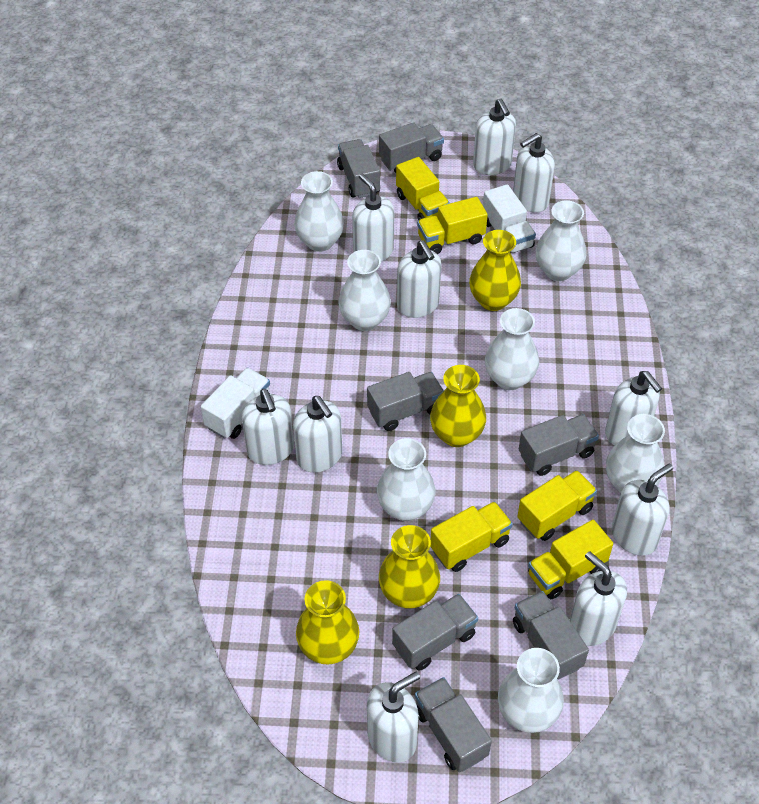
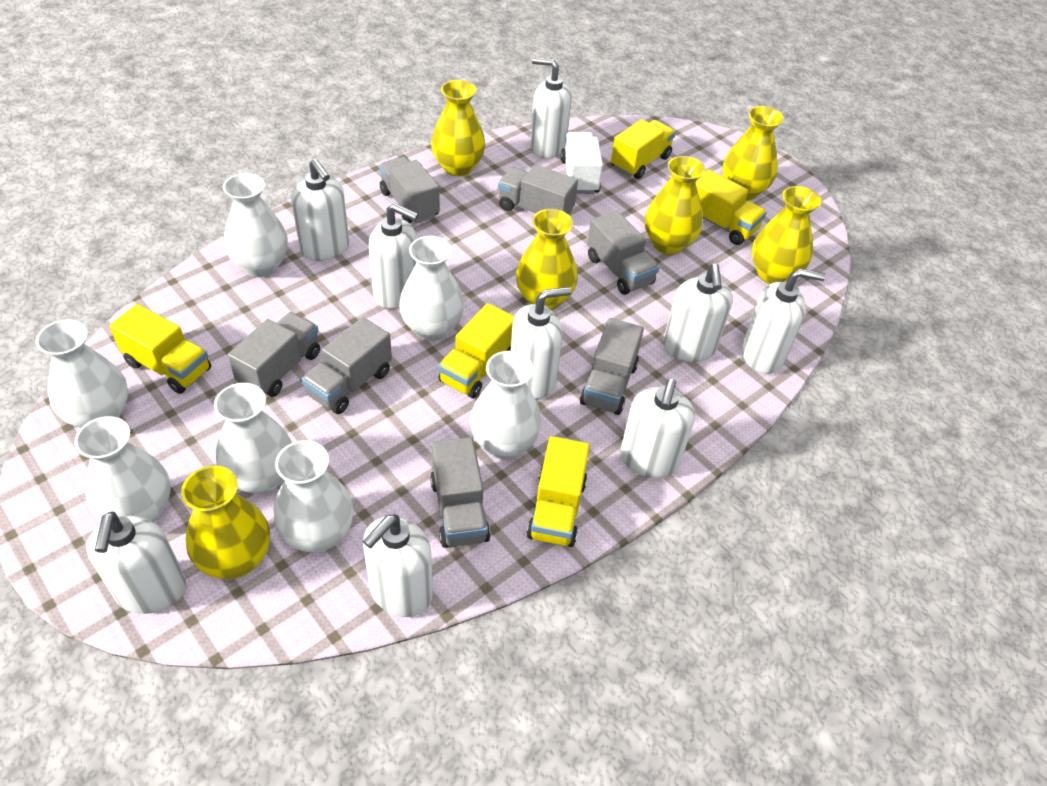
white soap dispenser: [242,389,294,465] [293,396,342,473] [352,174,394,262] [367,672,420,762] [397,240,441,318] [473,98,516,175] [513,133,555,213] [570,551,627,646] [605,371,662,445] [612,463,673,556] = 10 -> [86,511,186,614] [291,159,349,261] [363,514,433,617] [369,203,418,309] [511,287,571,399] [530,57,572,159] [620,378,695,478] [663,263,733,362] [742,269,826,374] = 9
white truck: [201,367,270,439] [483,184,536,253] = 2 -> [561,132,603,194] = 1
yellow vase: [296,580,359,664] [379,525,440,609] [430,365,486,447] [469,230,521,311] = 4 -> [181,465,270,579] [431,80,485,177] [516,209,578,311] [645,156,705,255] [722,106,784,201] [752,186,821,284] = 6

